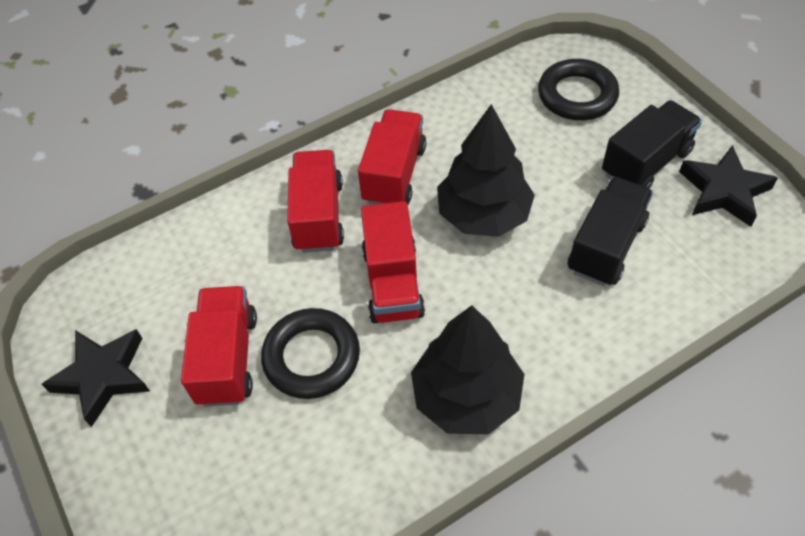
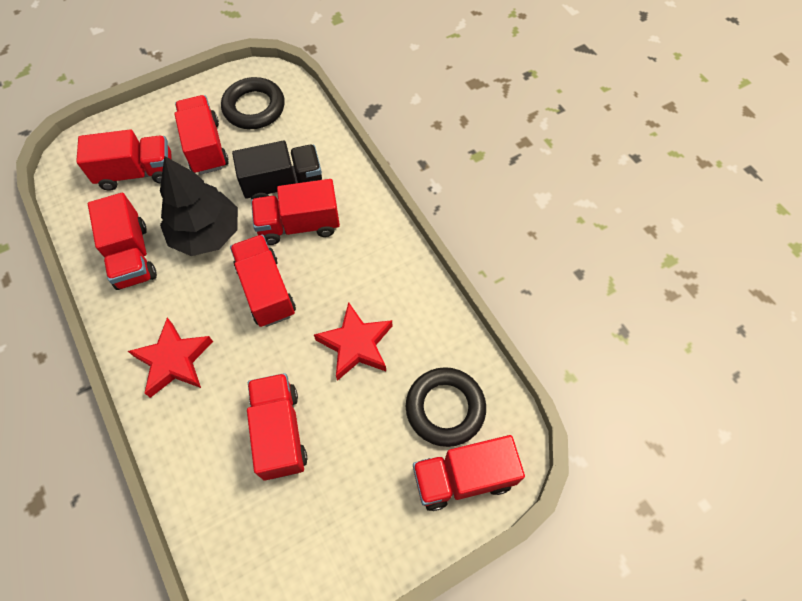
black star: [42,329,150,427] [679,145,778,227] = 2 -> none = 0
black tree: [411,305,525,434] [437,104,535,237] = 2 -> [160,156,238,256] = 1
black truck: [568,176,653,286] [602,100,702,189] = 2 -> [232,141,322,200] = 1
red star: none = 0 -> [128,318,213,398] [314,302,392,381] = 2
red truck: [181,286,257,407] [287,150,344,253] [358,109,426,205] [361,201,425,323] = 4 -> [76,129,171,191] [88,193,157,290] [174,95,229,175] [230,234,296,327] [247,373,307,481] [251,179,340,245] [413,435,525,511] = 7

